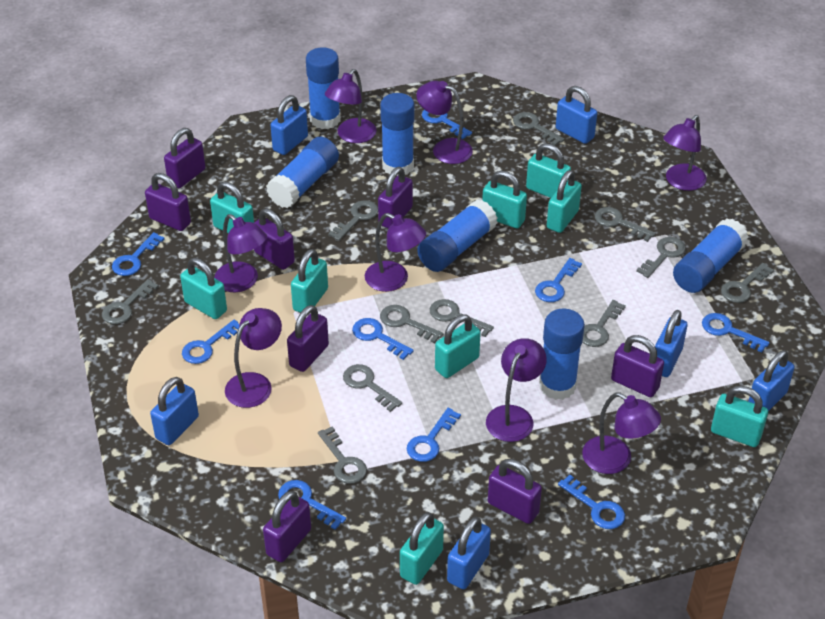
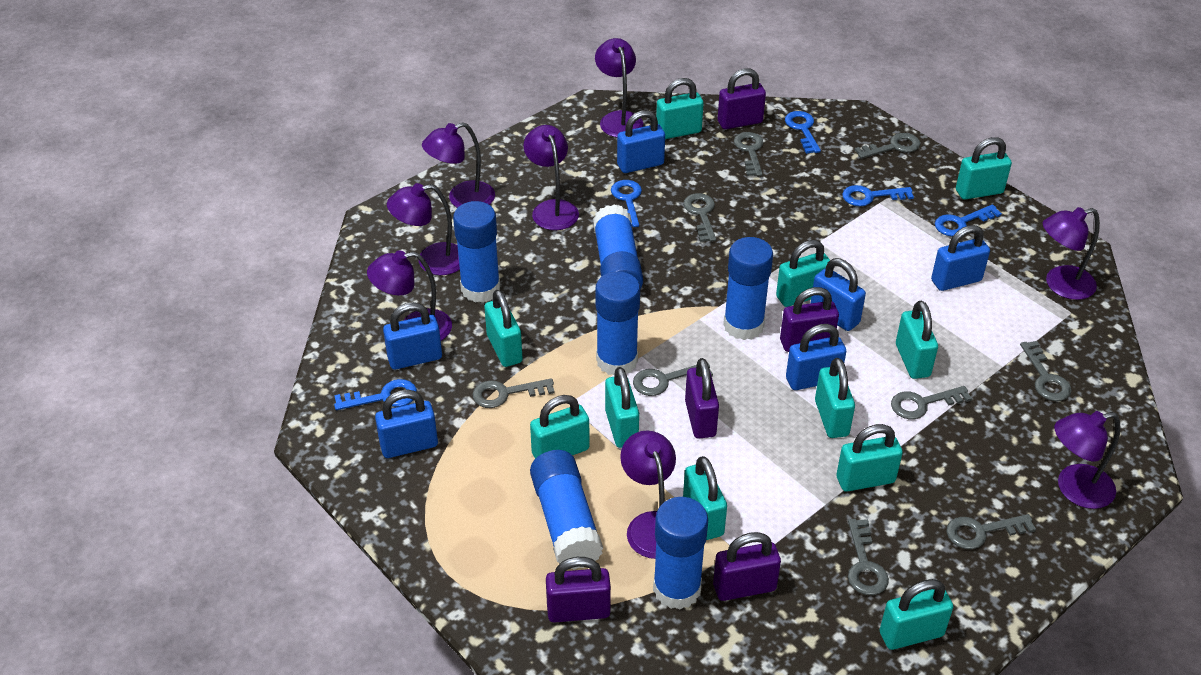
blue key: [112,232,164,276] [182,320,240,364] [278,480,346,530] [352,318,414,360] [407,408,461,462] [422,110,472,139] [535,258,582,302] [558,474,625,529] [702,313,769,353] = 9 -> [334,379,417,410] [611,180,642,227] [785,111,821,154] [842,185,914,206] [935,204,1002,236] = 5
grey key: [102,279,159,324] [318,427,367,484] [328,200,378,241] [343,364,402,412] [380,305,443,343] [430,299,494,337] [513,112,565,146] [582,300,626,347] [595,207,655,242] [636,237,686,278] [721,263,774,303] = 11 -> [473,378,555,408] [633,362,713,396] [683,193,716,242] [734,132,764,176] [848,519,889,595] [855,133,920,159] [891,386,972,419] [946,514,1036,549] [1020,341,1072,401] = 9
purple padlock: [145,173,191,231] [164,128,206,188] [254,208,295,270] [263,491,311,562] [287,305,329,372] [378,167,413,229] [488,459,542,524] [611,335,664,397] = 8 -> [546,557,611,623] [685,358,719,439] [713,532,781,601] [718,69,766,129] [780,287,839,352] = 5
turquoise padlock: [180,258,227,319] [210,182,254,233] [291,249,328,313] [400,512,444,585] [435,315,481,378] [482,171,527,228] [526,143,571,198] [547,170,582,233] [711,386,768,447] = 9 -> [484,290,523,367] [530,395,590,459] [605,367,639,448] [656,78,704,139] [683,456,727,540] [776,240,830,307] [815,358,855,438] [836,424,903,492] [880,579,953,650] [896,301,938,379] [956,137,1012,200] = 11

